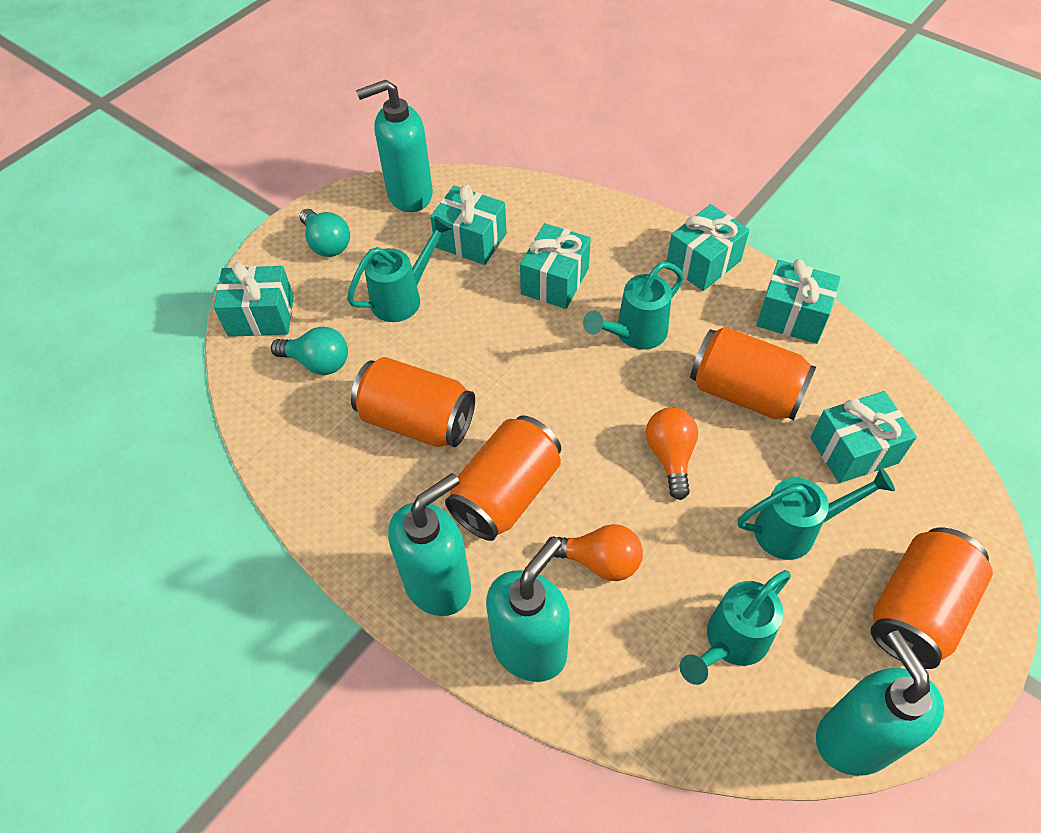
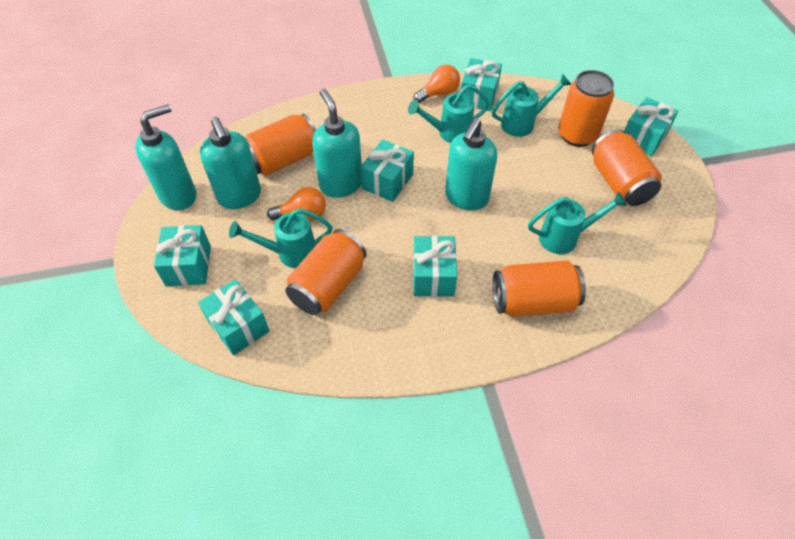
orange can: [351,357,475,447] [445,416,561,541] [690,327,816,420] [871,528,993,669] = 4 -> [245,114,316,176] [285,229,366,315] [493,261,586,317] [558,70,614,147] [592,130,662,206] = 5
turquoise light bulb: [271,327,348,375] [300,209,350,257] = 2 -> none = 0

